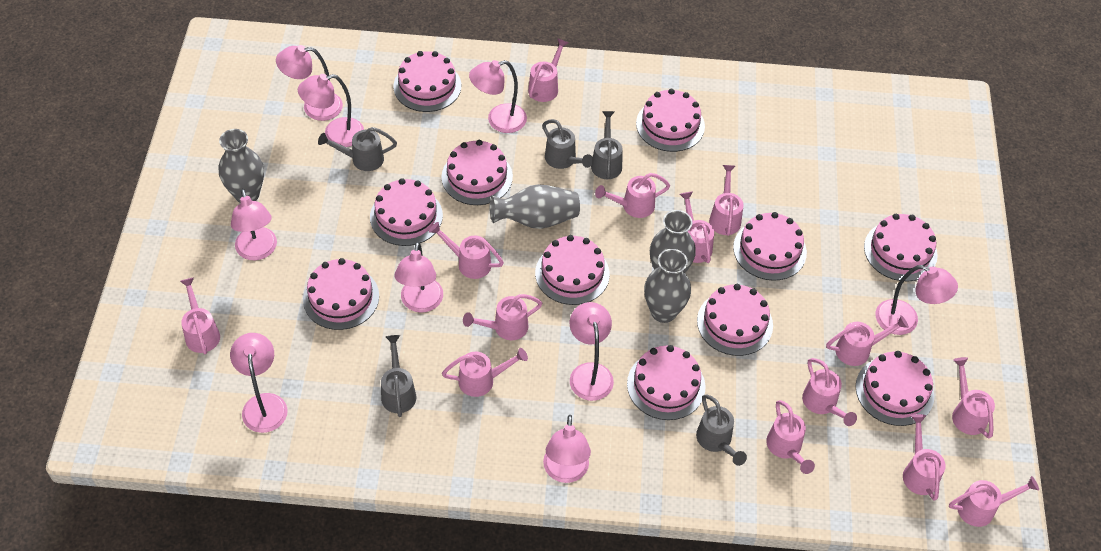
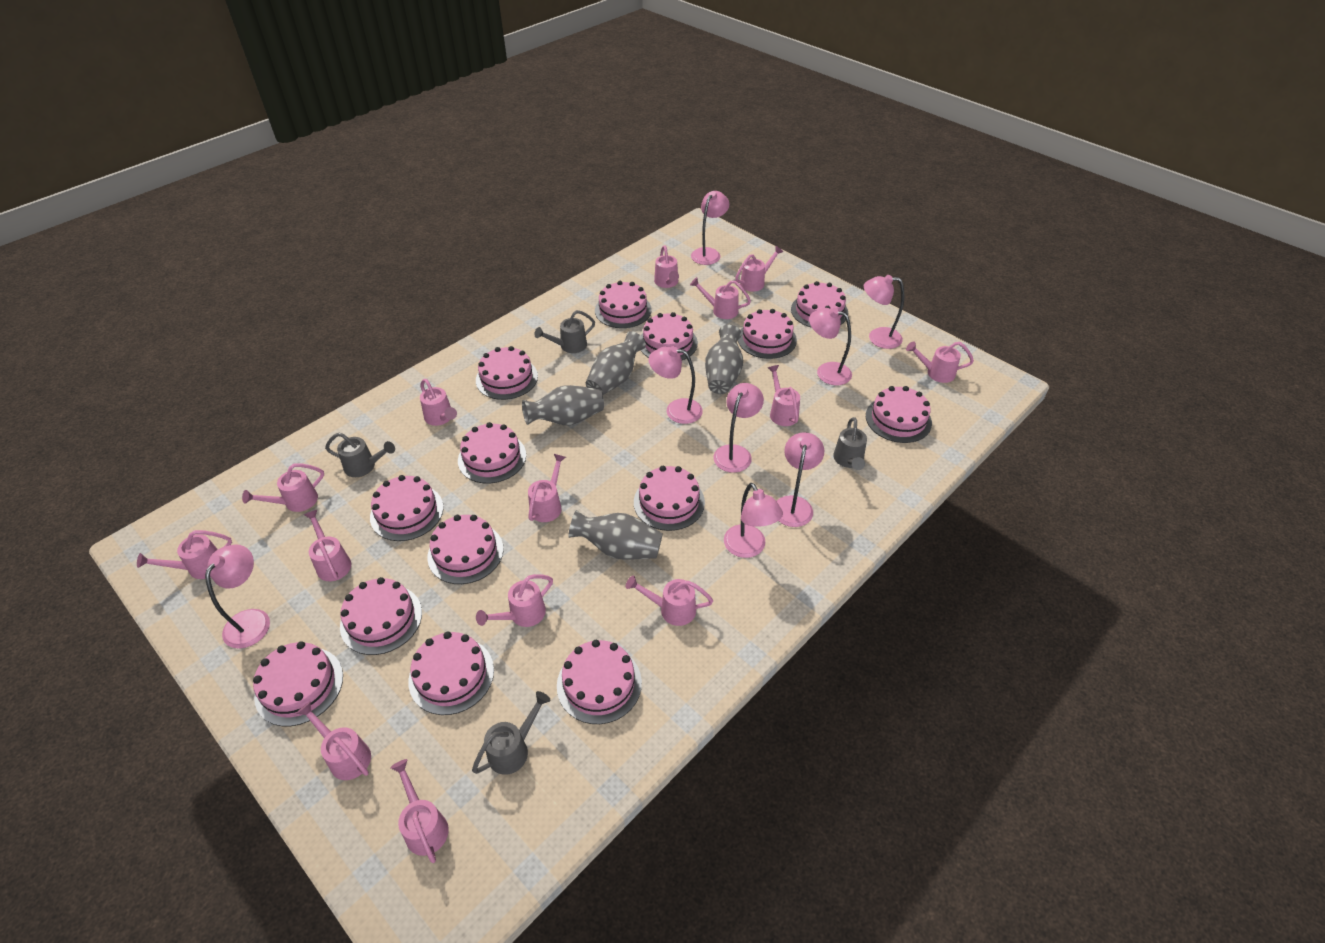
grey watering can: [318,127,397,171] [381,335,416,417] [542,119,593,169] [591,111,623,179] [696,394,747,466] = 5 -> [325,433,395,477] [472,691,551,775] [534,310,595,353] [833,417,867,470] = 4
pink cake: [303,258,379,330] [370,178,443,246] [393,51,461,112] [441,140,513,205] [535,235,610,305] [627,345,705,420] [636,89,705,152] [697,284,773,356] [733,212,807,281] [855,351,934,426] [864,214,938,281] = 11 -> [253,641,343,726] [340,577,422,655] [370,475,444,541] [408,631,494,715] [427,515,504,584] [458,422,526,484] [476,346,538,400] [557,640,642,724] [595,281,652,328] [634,466,705,531] [641,312,698,360] [738,309,797,359] [791,281,848,328] [866,386,932,443] = 14
pink lamp: [230,333,288,433] [231,189,277,260] [276,45,343,121] [298,74,364,147] [394,242,443,312] [469,60,527,133] [543,415,591,483] [570,302,614,401] [875,265,958,335] = 9 -> [205,544,270,649] [648,346,703,424] [691,191,729,265] [713,383,764,473] [724,483,783,558] [777,432,824,527] [809,308,852,385] [864,275,904,349] = 8

